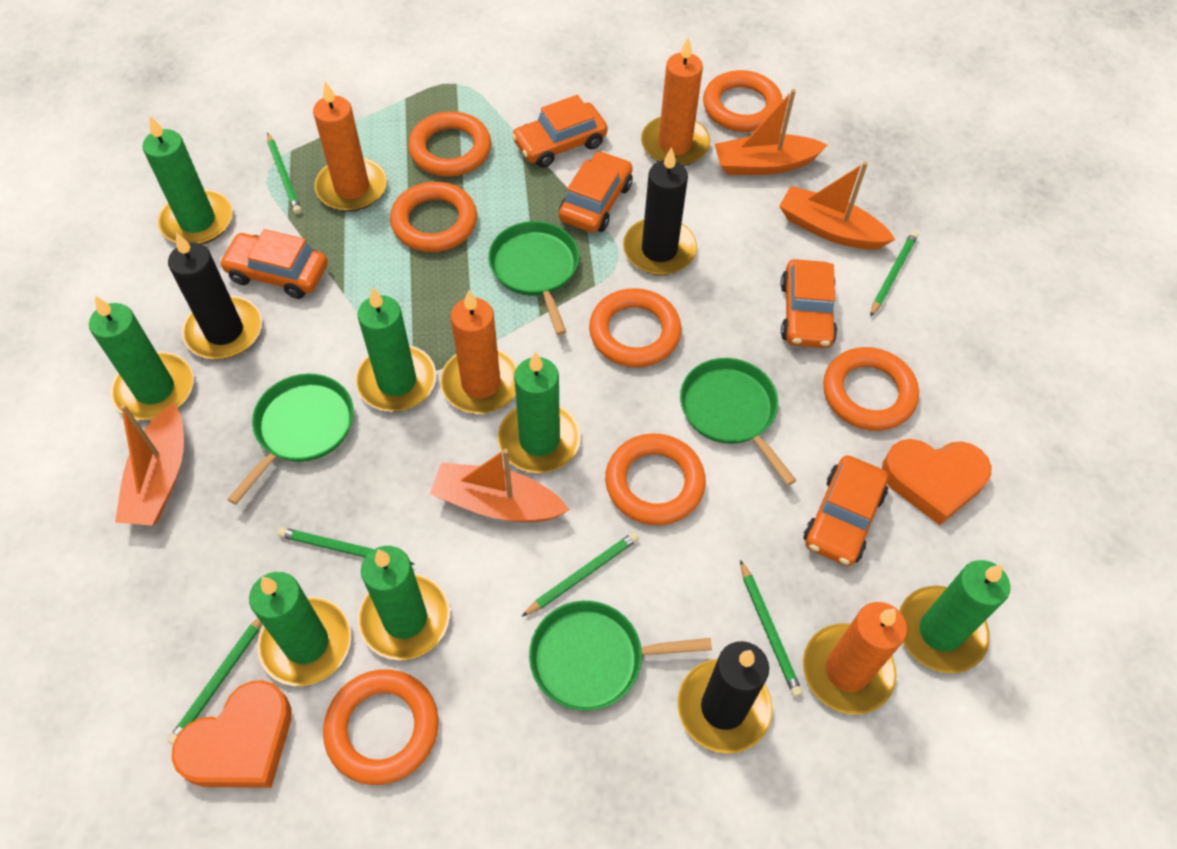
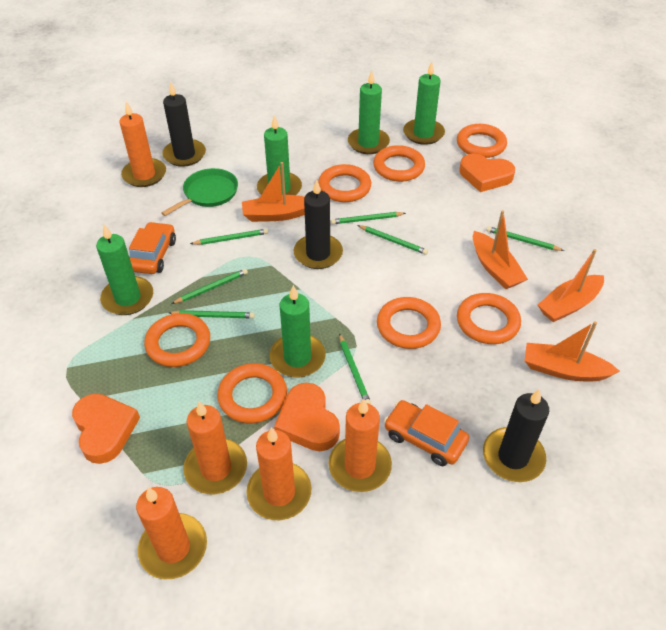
green candle: [89,296,194,420] [143,116,233,244] [249,572,351,686] [355,287,436,412] [358,546,450,660] [498,351,581,473] [899,560,1010,673] = 7 -> [96,225,153,315] [257,115,302,195] [269,285,325,377] [348,71,390,154] [403,62,445,145] = 5
green pan: [227,374,354,505] [488,221,579,335] [529,601,712,711] [680,358,796,486] = 4 -> [161,168,238,216] = 1
green pencil: [168,618,262,745] [267,133,302,214] [278,527,415,565] [521,532,639,617] [740,560,803,697] [870,231,918,317] = 6 -> [169,310,255,318] [171,269,248,304] [190,229,268,245] [331,212,406,224] [339,334,371,404] [357,225,428,255] [486,226,564,251] = 7
orange candle: [313,81,387,211] [440,290,518,414] [641,37,710,166] [803,602,907,715] = 4 -> [119,101,166,187] [136,487,207,579] [183,401,247,494] [246,427,311,520] [328,399,392,492] = 5
orange car: [219,229,328,299] [511,95,608,168] [559,151,633,233] [780,259,837,348] [803,455,888,566] = 5 -> [129,222,176,274] [384,400,469,466] = 2
orange heart: [172,680,291,788] [882,439,992,525] = 2 -> [72,394,140,464] [274,383,340,451] [459,154,515,192] = 3

